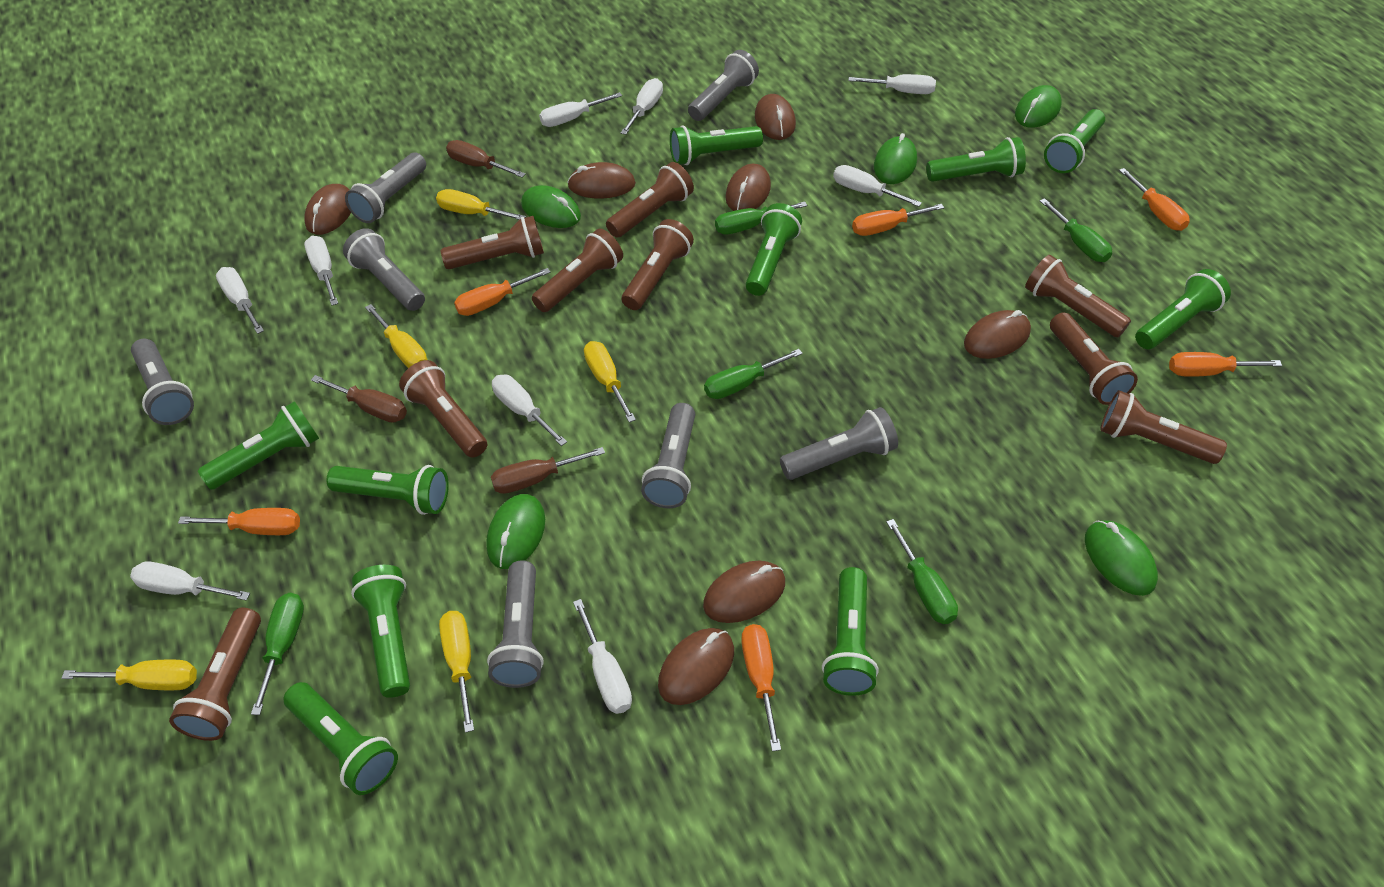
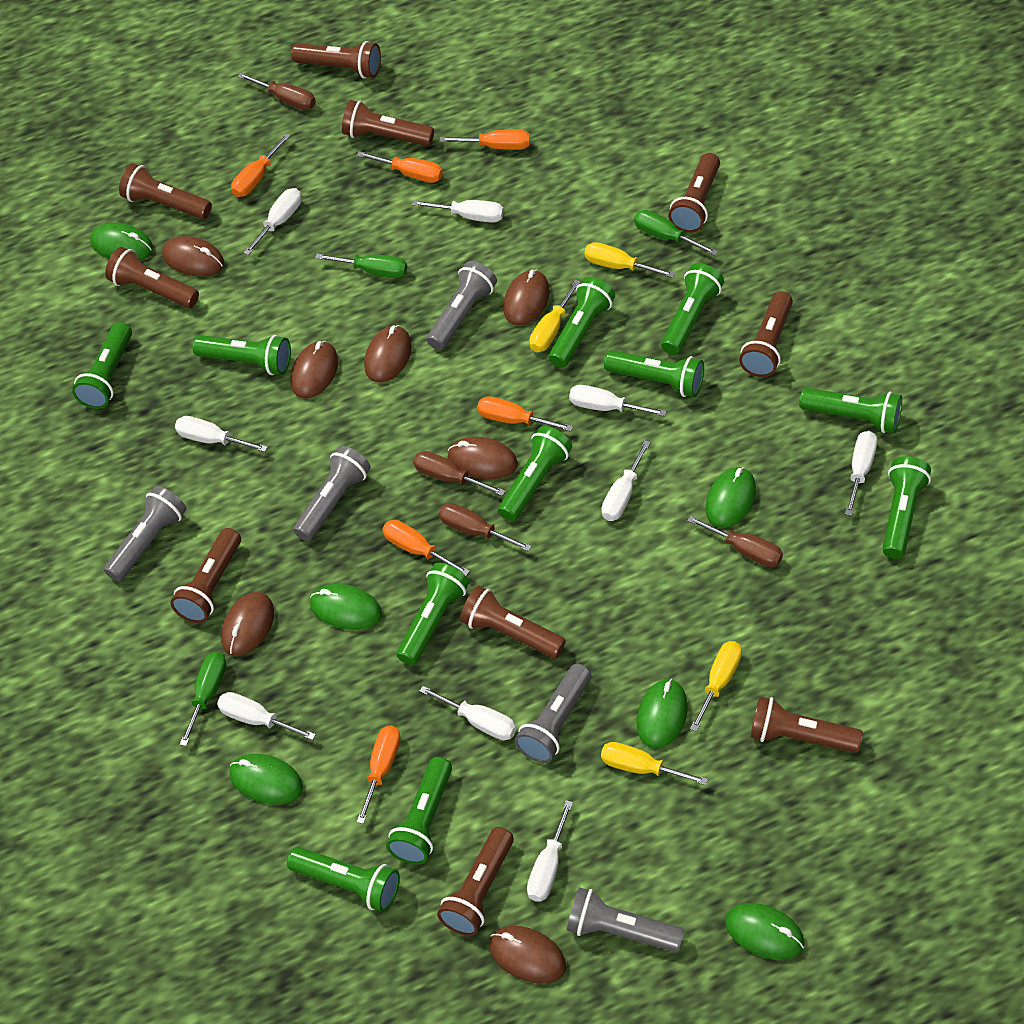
brown flashlight: [169,607,261,741] [399,360,487,458] [440,216,544,269] [532,229,623,312] [606,162,694,238] [622,219,694,310] [1025,255,1131,337] [1050,312,1138,405] [1100,390,1227,464] = 9 -> [105,247,199,308] [119,163,212,219] [170,528,241,623] [291,41,381,78] [342,100,434,146] [437,827,514,936] [460,585,566,658] [668,153,720,233] [739,291,793,377] [750,696,863,753] = 10
brown screwdriver: [311,375,407,423] [446,140,525,178] [491,447,605,494] = 3 -> [238,73,316,110] [413,451,506,496] [439,503,532,552] [687,516,783,567] = 4
green flashlight: [198,401,319,490] [283,682,398,795] [326,465,449,515] [351,565,410,698] [670,125,763,165] [745,203,802,296] [822,567,879,696] [926,137,1026,182] [1044,109,1105,173] [1135,269,1231,349] = 10 -> [72,322,132,409] [192,335,291,375] [287,847,400,912] [386,757,452,865] [397,563,469,665] [498,426,572,521] [548,277,615,368] [604,350,704,397] [661,263,724,355] [799,388,902,433] [882,456,931,559] = 11
green mouse: [486,494,545,569] [521,185,581,228] [874,133,917,184] [1015,85,1062,128] [1085,520,1158,596] = 5 -> [90,223,153,260] [229,754,303,804] [310,584,382,630] [637,679,688,748] [705,467,756,528] [725,903,805,960] = 6
green screwdriver: [251,593,304,715] [704,349,803,399] [715,201,807,235] [886,519,958,624] [1040,198,1112,262] = 5 -> [180,652,226,746] [315,253,407,278] [634,210,718,256] = 3
grey flashlight: [131,339,194,425] [343,228,425,311] [345,153,426,223] [487,560,544,688] [641,403,695,508] [688,50,759,121] [780,407,898,480] = 7 -> [104,486,187,582] [293,446,371,541] [427,261,497,350] [515,664,591,763] [567,887,684,952] = 5
yellow screwdriver: [62,660,197,690] [365,304,428,368] [436,189,526,220] [439,611,474,733] [584,341,636,422] = 5 -> [529,280,581,352] [584,242,675,278] [601,742,708,785] [690,641,742,732] = 4

